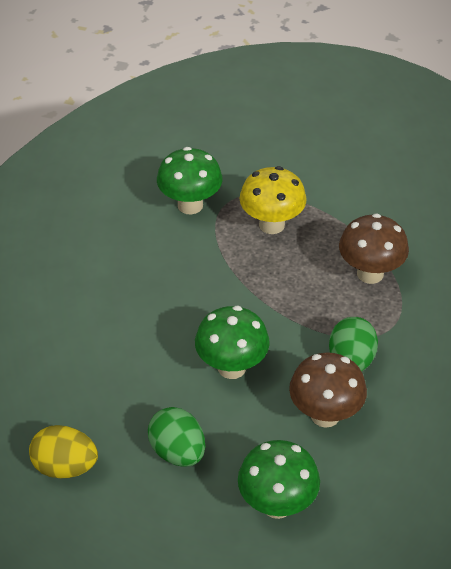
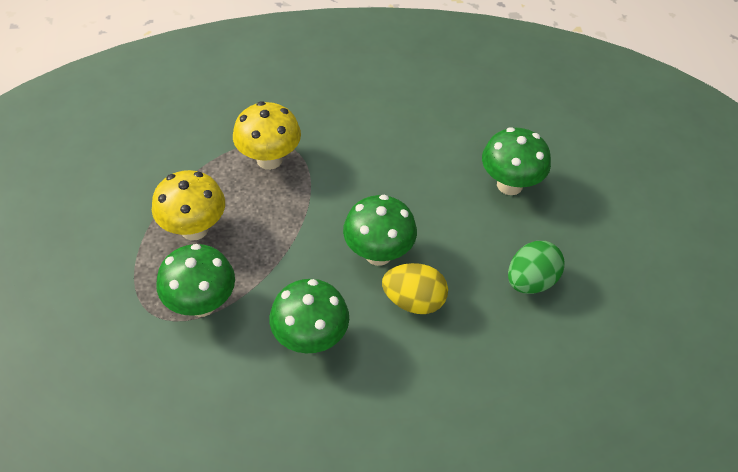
brown mushroom: [289,352,367,428] [339,213,409,284] = 2 -> none = 0
green egg: [148,407,205,467] [329,317,378,372] = 2 -> [508,241,565,294] = 1
green mushroom: [157,147,222,214] [195,306,270,379] [238,440,320,519] = 3 -> [156,244,235,317] [269,279,349,353] [343,195,417,266] [482,127,551,195] = 4
yellow mushroom: [239,166,307,234] = 1 -> [152,170,225,241] [233,101,301,170] = 2

